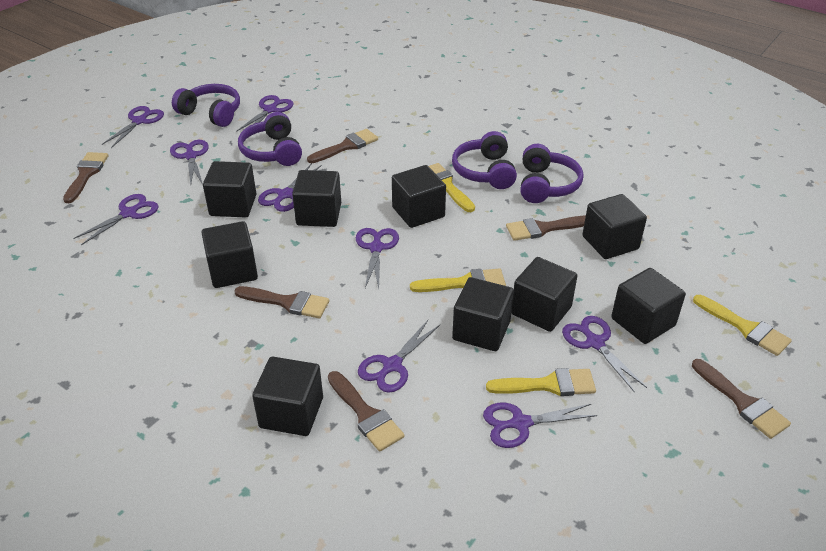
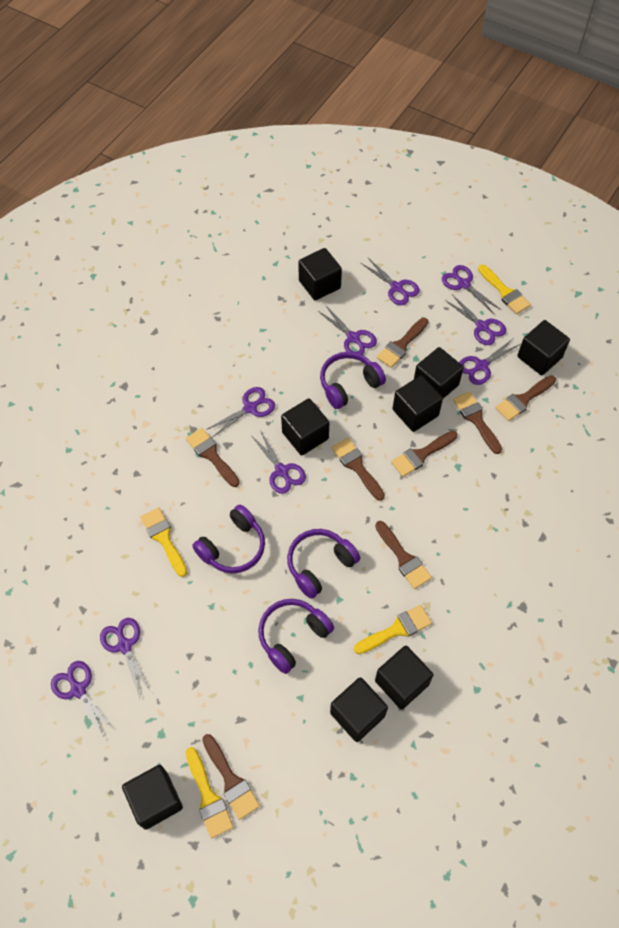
black cube: [201,221,258,288] [203,161,256,218] [252,357,323,436] [292,170,341,227] [392,165,446,228] [452,277,514,351] [511,257,577,332] [582,194,647,259] [611,268,686,344] = 9 -> [122,765,183,830] [281,398,330,455] [298,248,342,301] [330,677,388,742] [375,646,433,709] [393,375,443,432] [414,347,464,398] [517,320,570,375] = 8
brown brush: [63,152,109,203] [234,286,329,318] [307,129,378,163] [328,371,404,452] [506,216,586,241] [692,359,791,439] = 6 -> [186,428,240,487] [202,734,260,820] [332,438,385,501] [375,521,432,589] [377,318,429,368] [391,431,458,477] [453,392,502,454] [495,375,556,421] = 8

